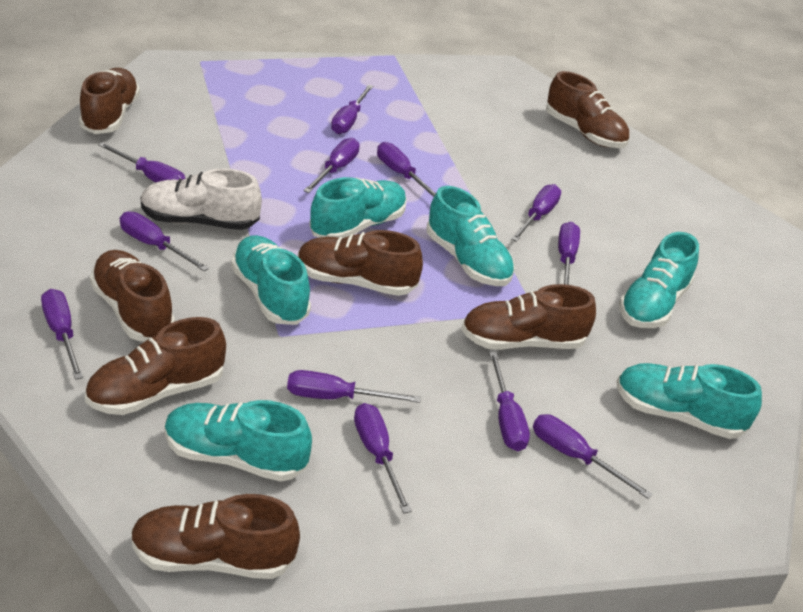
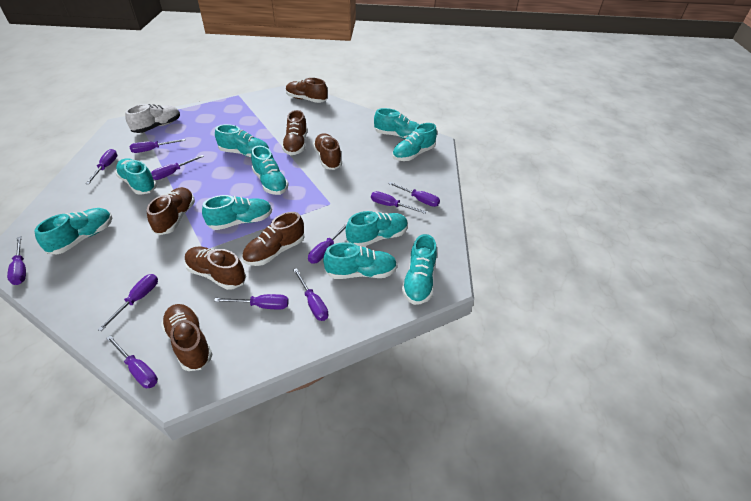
purple screwdriver: [41,289,83,380] [98,142,185,183] [120,211,209,271] [287,370,421,403] [303,138,360,193] [331,84,373,134] [354,403,412,513] [377,142,436,198] [489,352,530,451] [511,184,561,242] [533,414,653,499] [558,222,580,285] = 12 -> [7,236,26,285] [85,149,117,184] [97,274,158,331] [106,335,158,388] [129,139,185,153] [151,155,204,180] [214,294,289,309] [293,268,328,321] [308,222,348,263] [371,191,426,214] [388,182,440,207] = 11
turquoise shoe: [165,400,312,481] [231,235,311,325] [309,177,407,238] [427,186,515,286] [616,363,762,439] [619,232,699,328] = 6 -> [34,208,112,254] [115,158,157,195] [202,195,272,230] [215,124,269,157] [251,146,289,195] [323,242,397,279] [346,211,408,247] [374,108,420,139] [392,123,437,161] [402,234,437,305] = 10

